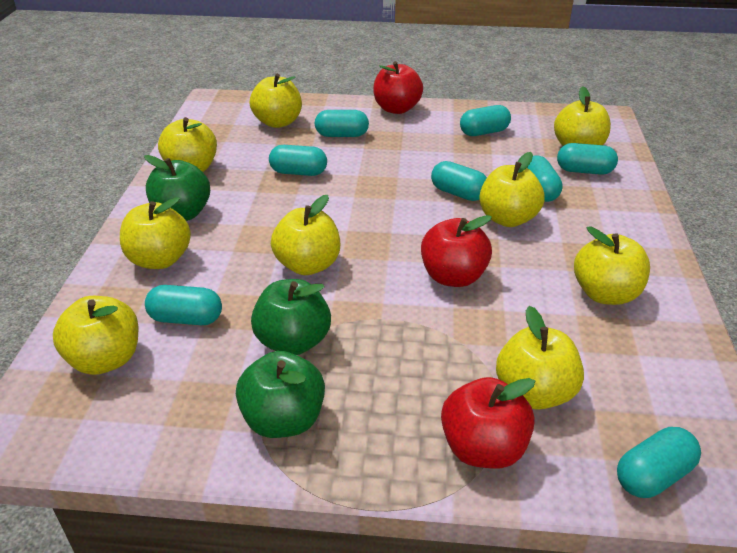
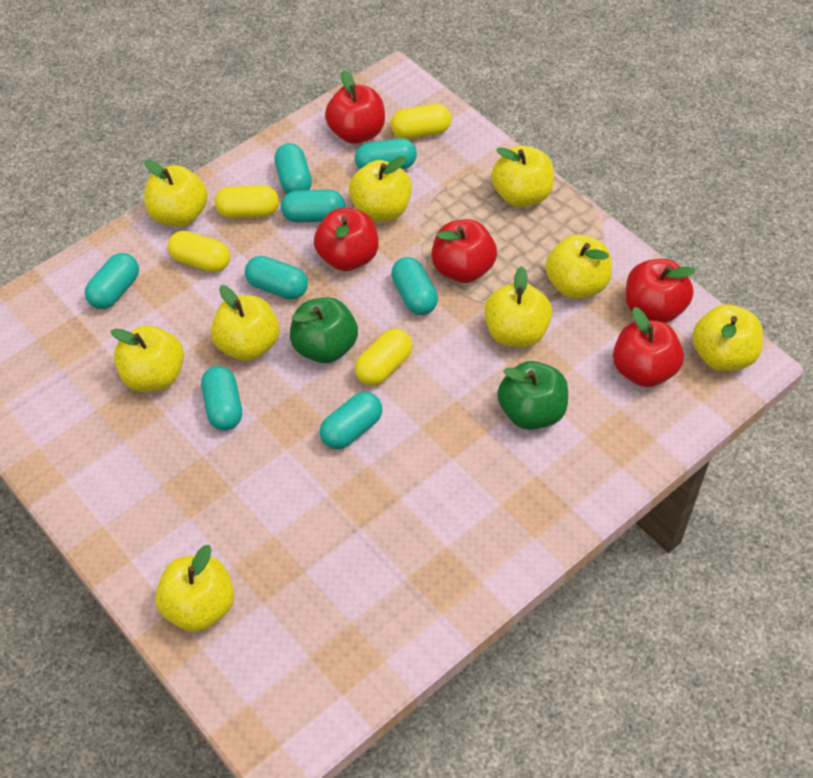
green apple: [144,155,210,221] [236,351,325,438] [251,279,331,355] = 3 -> [290,297,358,363] [497,361,568,430] = 2
red apple: [373,61,423,114] [421,215,492,287] [441,377,535,469] = 3 -> [314,208,379,271] [325,70,385,144] [432,219,497,283] [613,307,684,387] [625,259,696,323] = 5
yellow capsule: none = 0 -> [168,231,230,273] [215,185,279,218] [355,329,412,386] [391,104,451,139] = 4

